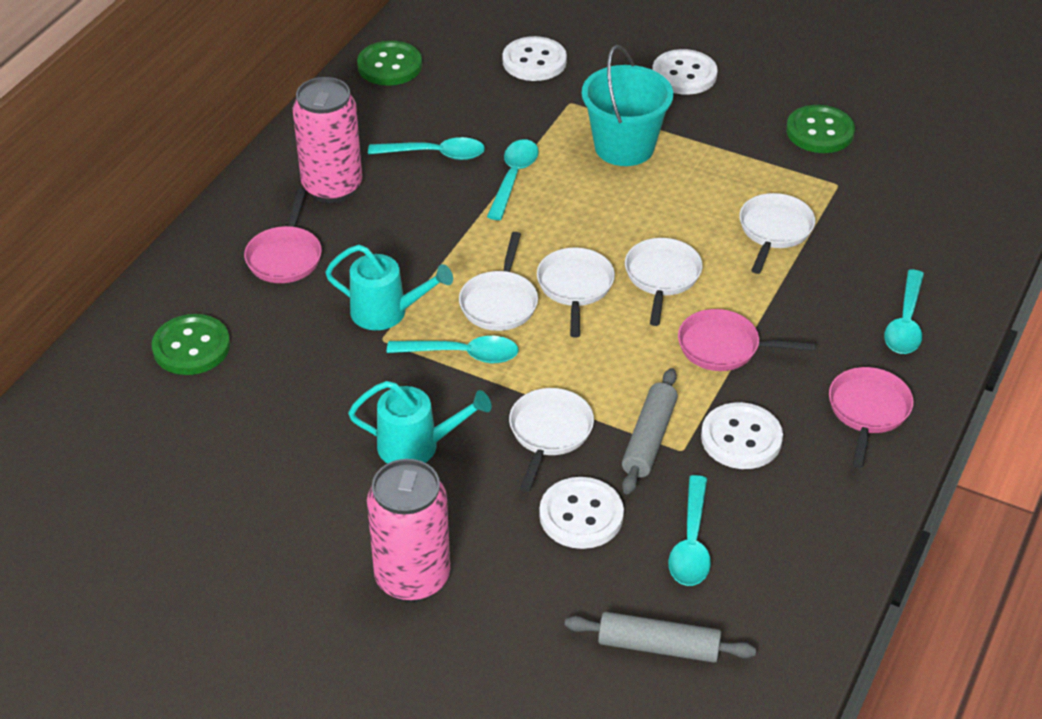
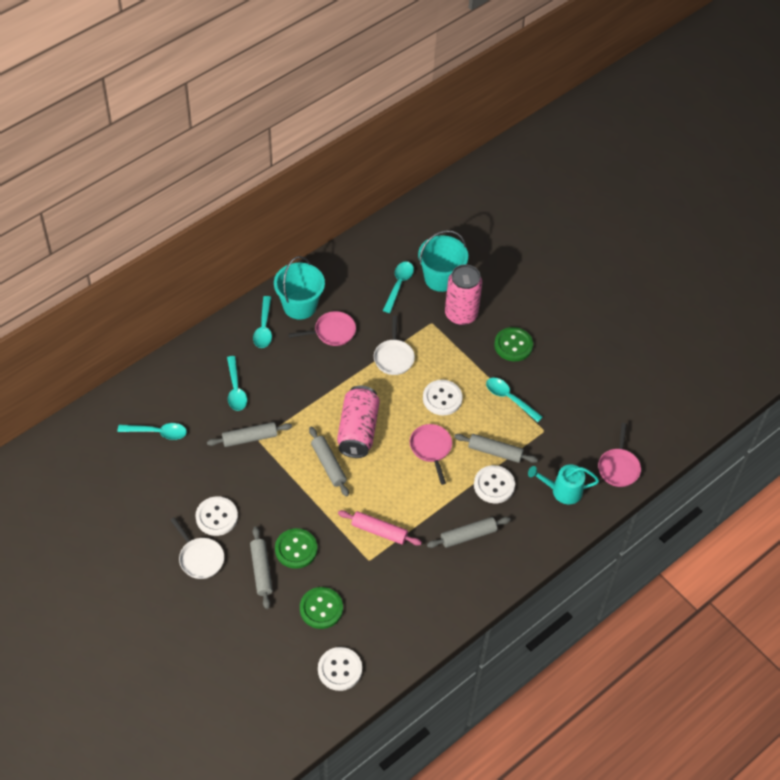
grey rolling pin: [565,612,756,663] [622,368,678,494] = 2 -> [207,422,292,447] [250,526,273,609] [309,427,349,497] [427,517,511,548] [454,434,538,463] = 5
pink rolling pin: none = 0 -> [338,510,422,546] = 1
turquoise bucket: [582,45,673,166] = 1 -> [274,256,325,320] [418,230,468,292] = 2
turquoise watering can: [325,245,453,330] [348,381,492,464] = 2 -> [528,464,599,504] = 1
white pan: [459,232,538,331] [509,388,594,492] [537,247,615,338] [625,238,703,326] [739,193,815,274] = 5 -> [170,517,224,579] [374,315,415,375] = 2

